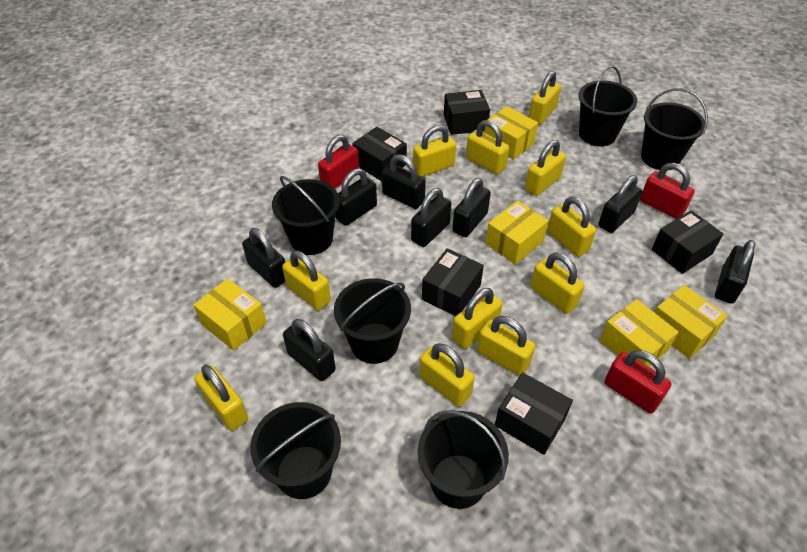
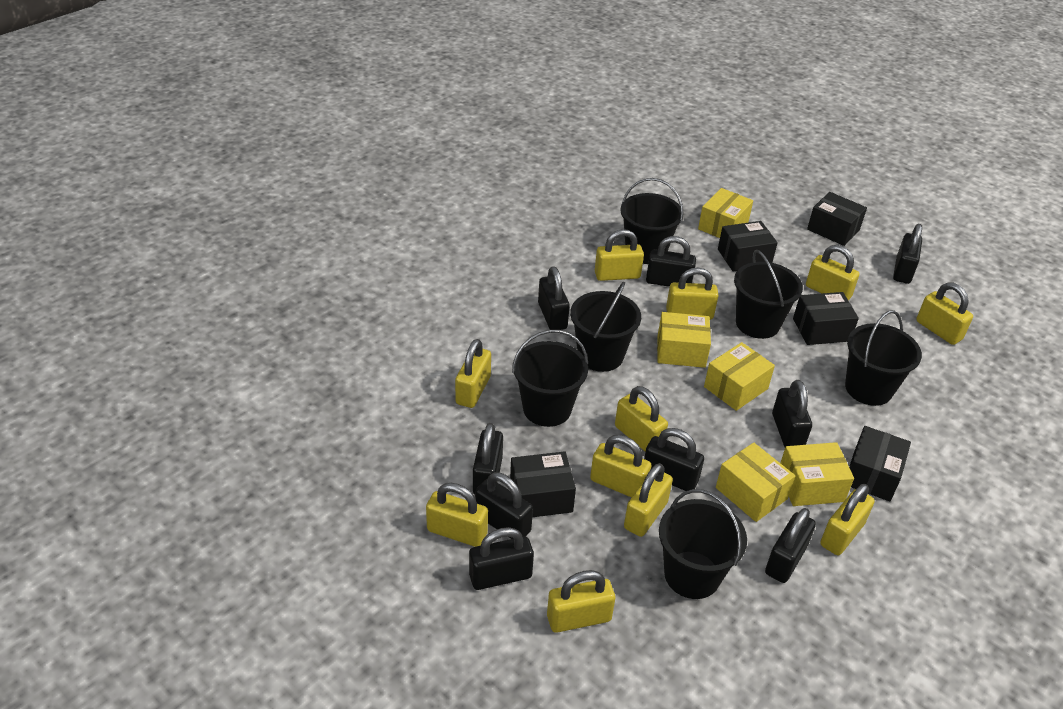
black padlock: [242,228,285,288] [283,319,336,381] [335,168,377,226] [382,154,426,209] [411,188,451,247] [453,178,491,237] [598,175,642,233] [715,240,755,304] = 8 -> [469,527,534,590] [473,423,503,494] [475,472,533,539] [538,266,570,330] [644,428,704,491] [646,236,696,287] [765,508,816,583] [772,380,812,447] [893,224,922,284] = 9
red padlock: [318,135,359,189] [604,350,672,413] [640,163,695,219] = 3 -> none = 0

